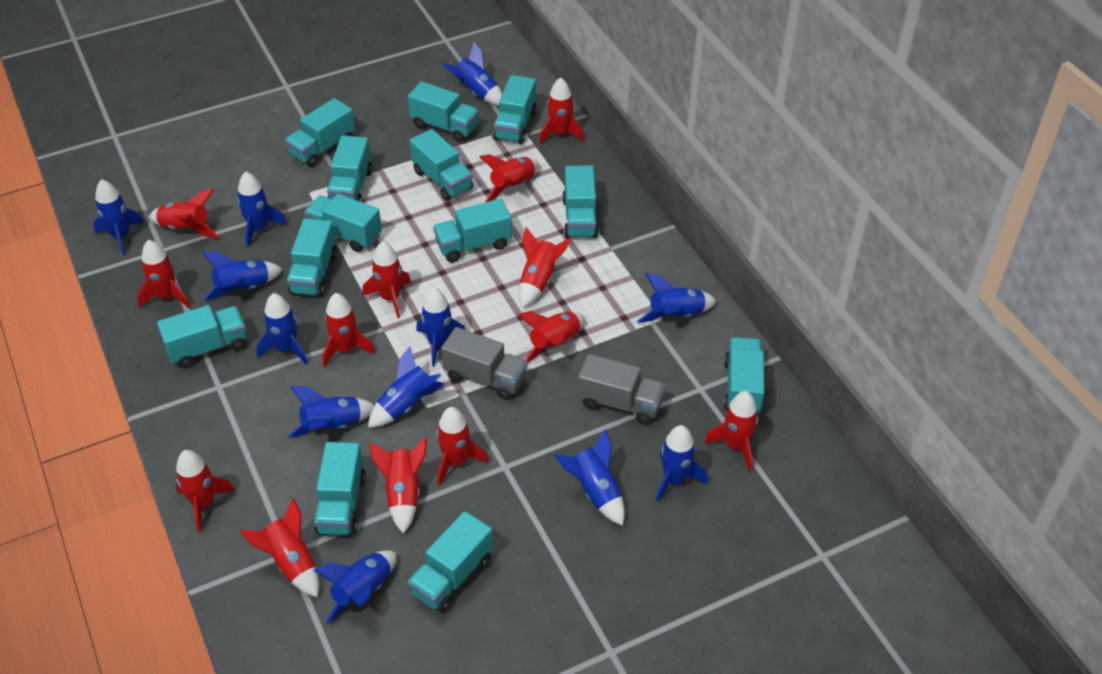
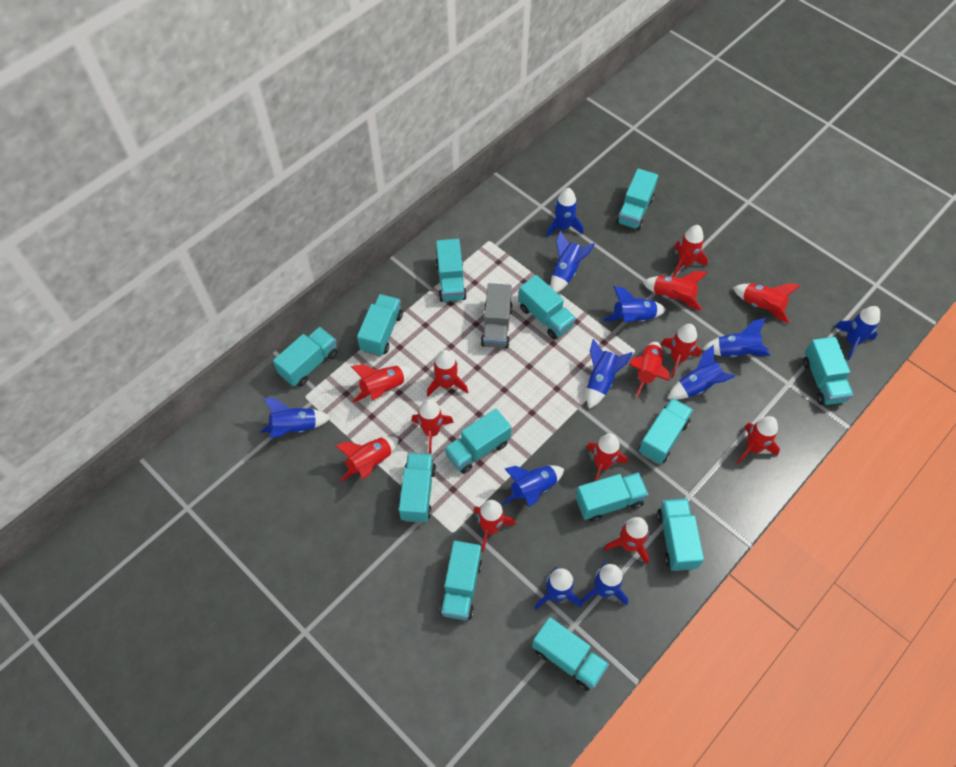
blue rocket: [93,179,145,255] [202,251,283,301] [237,172,287,247] [256,293,308,365] [288,386,375,438] [314,550,397,624] [368,346,444,428] [416,288,466,367] [443,42,502,106] [554,429,625,526] [637,273,716,323] [656,425,708,502] = 12 -> [260,398,331,438] [502,466,564,507] [535,567,582,609] [546,188,583,238] [551,231,595,293] [581,562,628,605] [587,339,632,409] [602,286,666,322] [668,345,736,400] [702,318,771,357] [835,306,880,360] = 11
grey truck: [441,327,528,400] [578,354,665,425] = 2 -> [481,283,513,348] = 1

